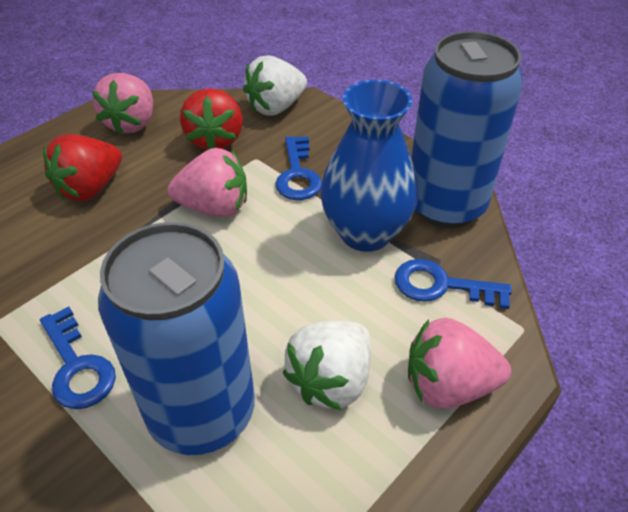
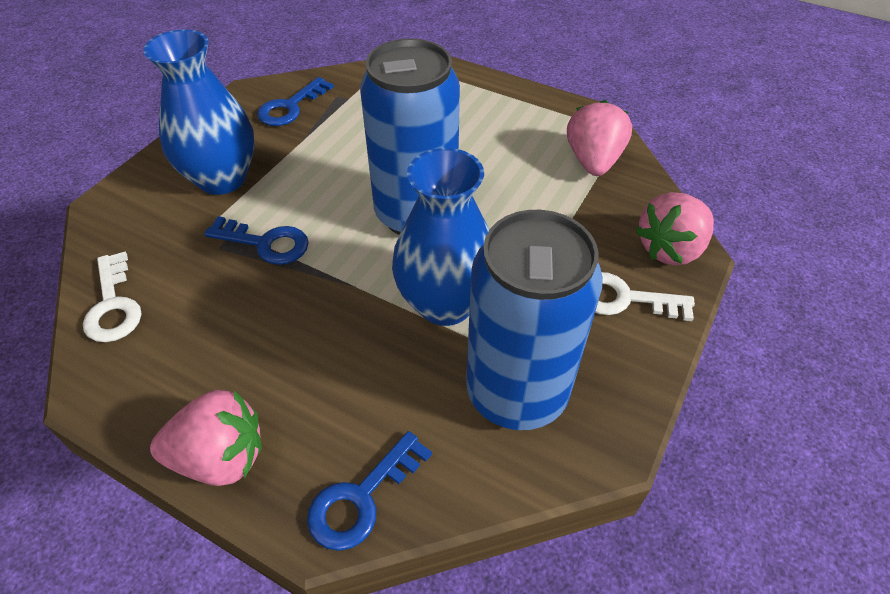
blue vase: [320,80,419,252] = 1 -> [143,29,255,195] [392,148,490,326] = 2
red strawberry: [43,134,122,201] [180,88,243,150] = 2 -> none = 0
white key: none = 0 -> [83,252,142,342] [595,272,695,321] = 2
white strawberry: [243,55,307,116] [282,321,371,410] = 2 -> none = 0

